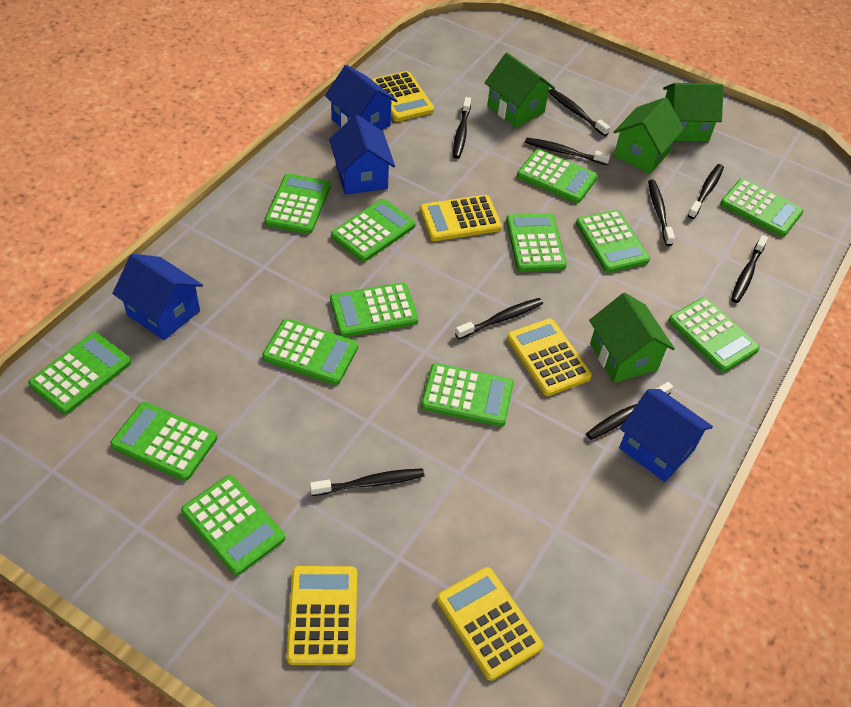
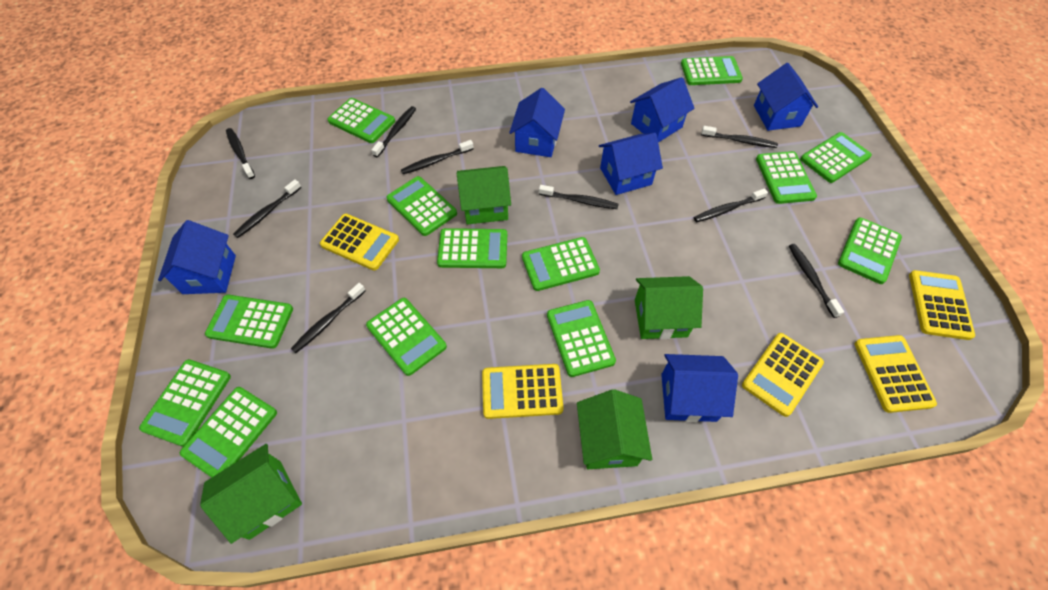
blue house: [112,254,203,340] [325,65,398,130] [329,115,395,195] [619,389,713,482] = 4 -> [158,220,236,294] [509,88,565,157] [599,133,663,195] [630,77,694,142] [661,354,738,422] [754,63,818,131] = 6

